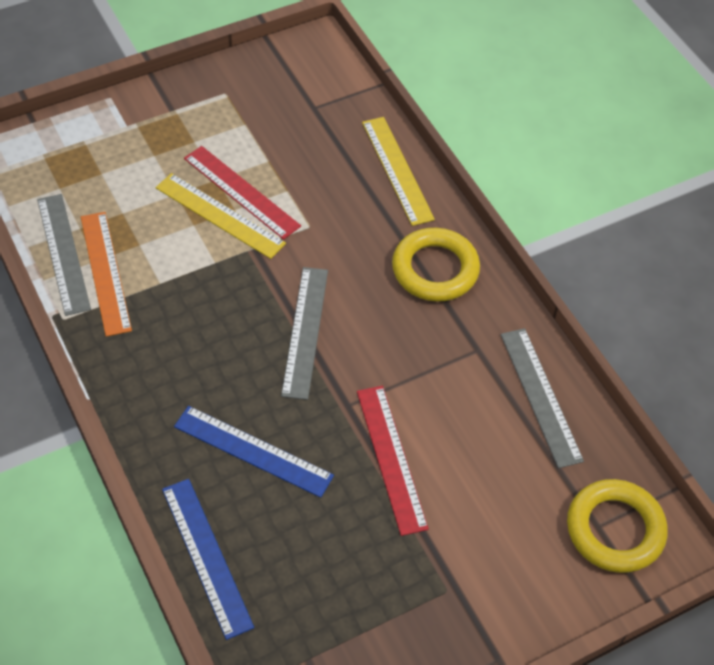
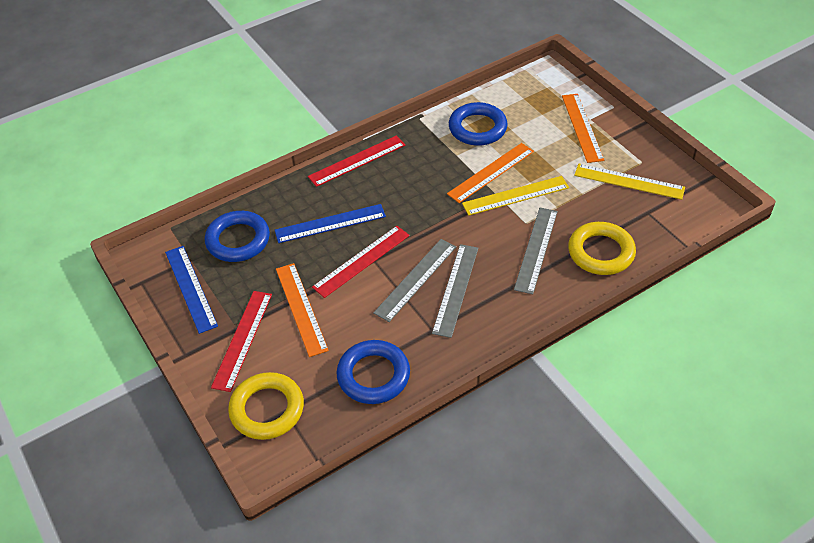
blue ring: none = 0 -> [205,211,270,262] [337,340,410,404] [449,102,508,146] = 3
orange ruler: [81,212,132,337] = 1 -> [276,263,329,357] [447,143,534,203] [562,94,604,163] = 3
red ruler: [184,146,301,240] [357,386,429,536] = 2 -> [211,291,272,392] [308,136,405,187] [312,226,410,298] = 3

